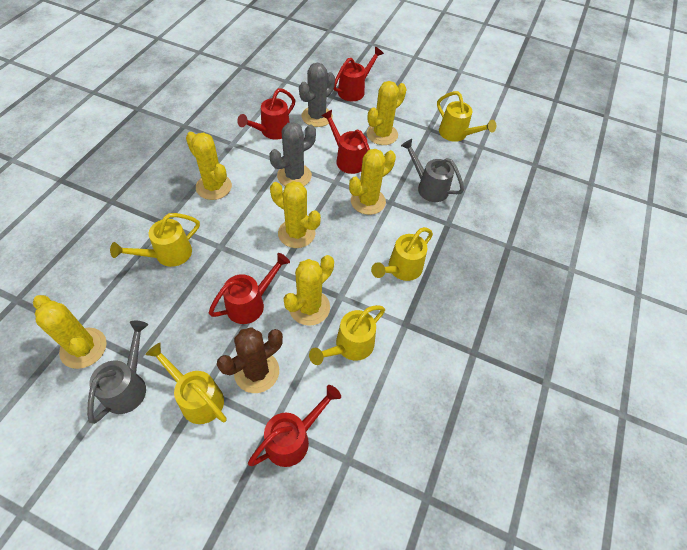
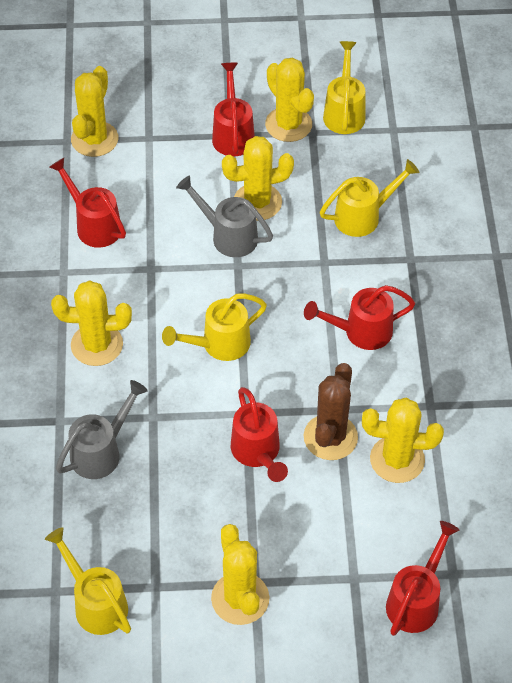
grey cactus: [269,122,316,186] [299,63,335,127] = 2 -> none = 0
yellow watering can: [110,213,200,267] [145,343,227,424] [309,305,385,365] [371,227,433,281] [437,91,496,142] = 5 -> [45,527,131,635] [162,293,267,361] [320,159,420,237] [323,41,365,134] = 4

